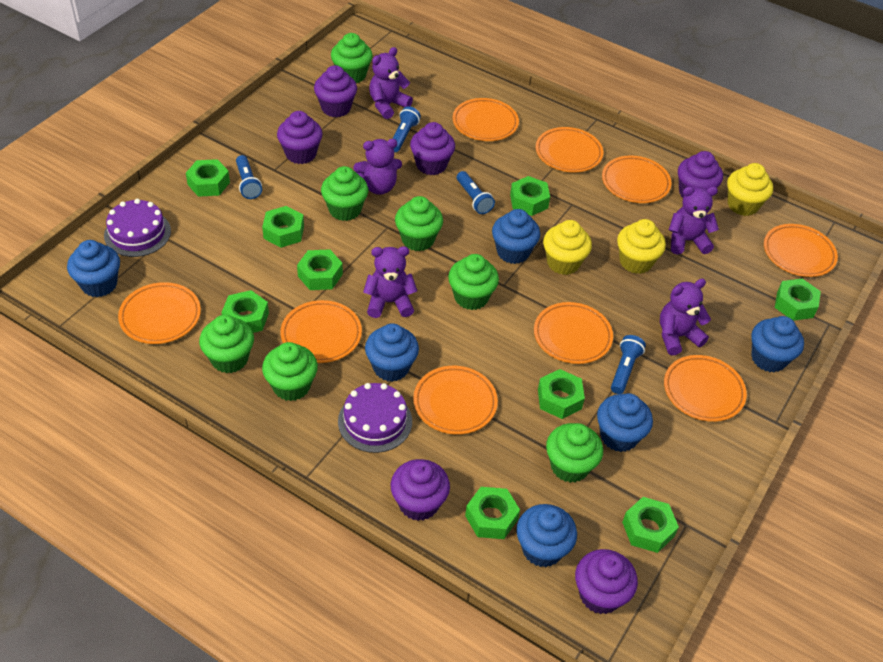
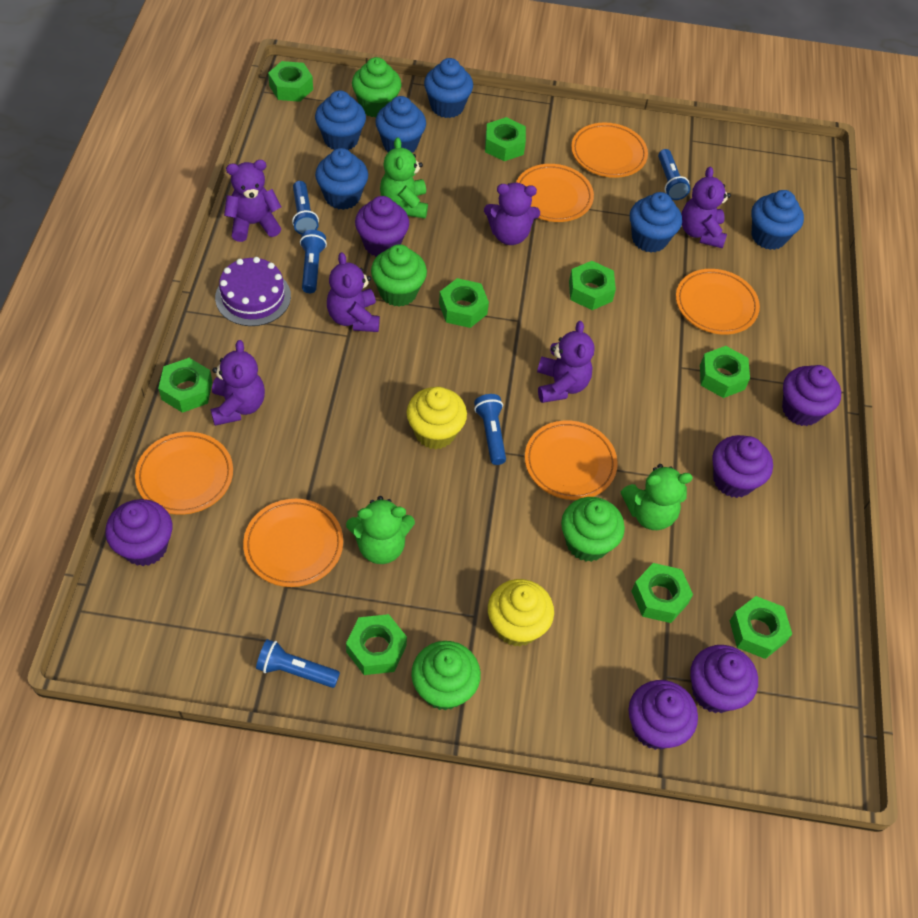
blue flashlight: [236,155,262,199] [392,106,421,152] [457,171,495,214] [611,335,646,394] = 4 -> [256,639,340,688] [292,181,319,235] [300,230,327,293] [474,394,506,465] [658,149,690,200] = 5
green cupcake: [199,315,254,373] [262,342,318,401] [321,166,368,221] [331,33,373,83] [395,196,443,251] [448,254,499,310] [546,423,603,483] = 7 -> [352,57,401,118] [371,244,427,307] [411,641,481,711] [561,497,625,562] = 4
green teddy bear: none = 0 -> [346,496,415,564] [380,138,428,218] [621,464,693,530] = 3
orange plate: [118,282,201,344] [281,300,362,363] [413,366,498,435] [452,98,519,141] [534,302,613,364] [536,127,603,172] [602,155,671,203] [664,355,747,422] [764,224,838,277] = 9 -> [135,432,233,515] [243,499,343,587] [516,164,594,222] [525,420,618,500] [571,123,648,178] [676,269,760,335] = 6
purple cake: [104,199,171,257] [338,383,412,453] = 2 -> [215,257,291,326] = 1
purple teddy bear: [353,139,402,195] [363,246,417,318] [369,47,413,119] [660,279,711,355] [669,186,719,254] = 5 -> [211,340,265,426] [224,160,281,242] [327,252,380,332] [484,183,540,245] [537,321,594,403] [682,167,731,248] = 6
yellow cupcake: [543,220,592,275] [617,219,666,274] [727,163,773,216] = 3 -> [407,387,467,450] [488,579,554,647] = 2

